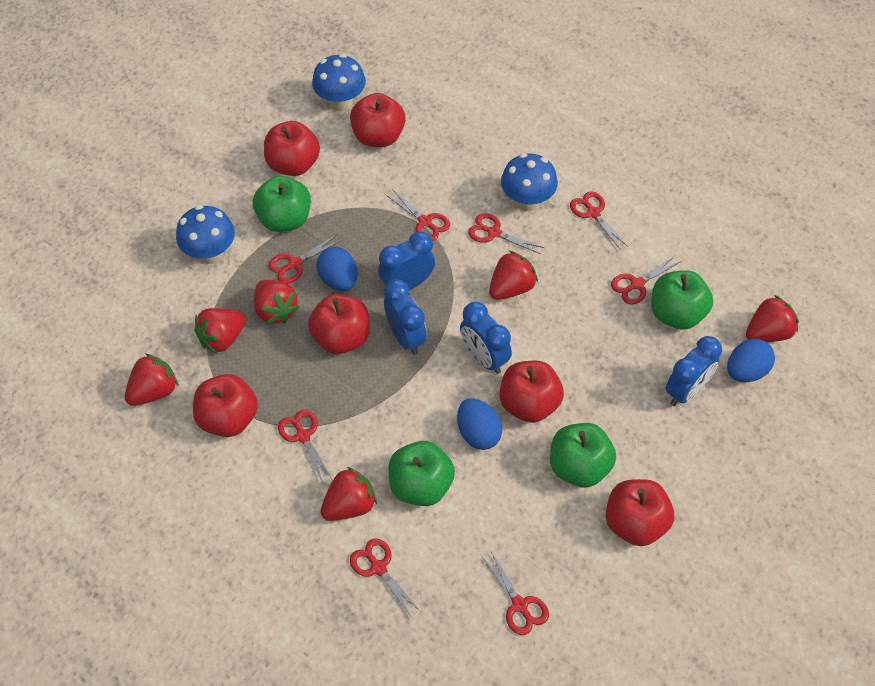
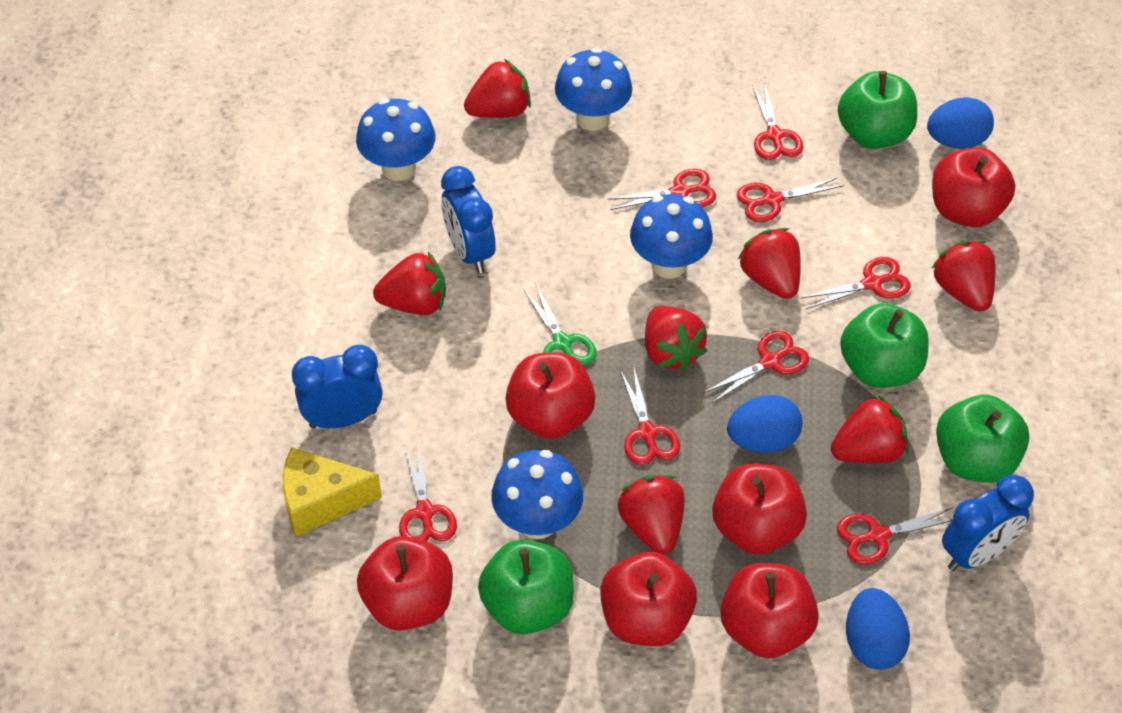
blue clock: [378,231,435,290] [384,279,427,355] [460,302,512,374] [666,336,722,406] = 4 -> [292,345,382,428] [441,166,496,273] [942,475,1034,571] = 3
blue mushroom: [176,205,235,264] [312,54,366,111] [501,153,558,211] = 3 -> [356,98,435,181] [491,450,583,539] [555,48,632,131] [630,194,713,279] = 4
green scissors: none = 0 -> [523,285,596,365] = 1
red strawberry: [125,354,178,406] [194,308,246,353] [254,280,299,324] [320,467,377,521] [489,251,538,300] [746,295,799,342] = 6 -> [373,252,446,315] [464,59,531,118] [618,475,685,555] [645,306,707,372] [738,228,801,299] [831,395,909,463] [931,240,996,312] = 7
yellow cheese: none = 0 -> [283,447,382,537] = 1

